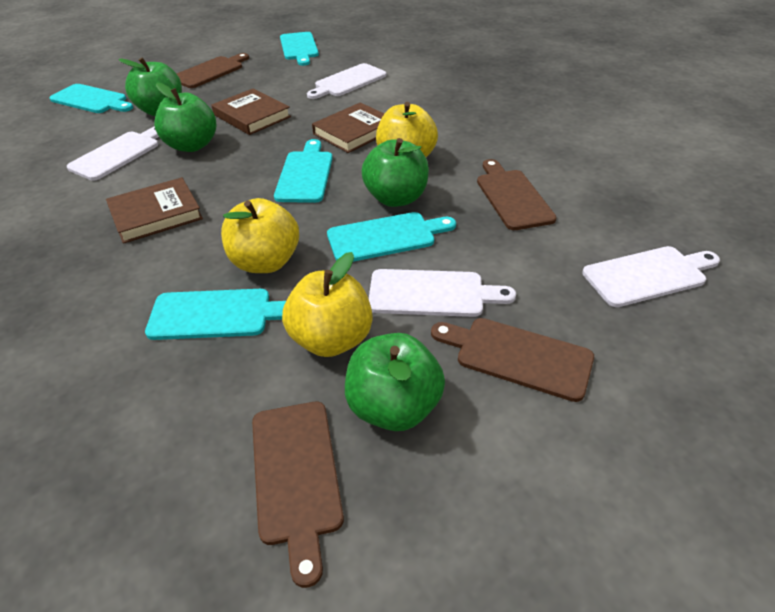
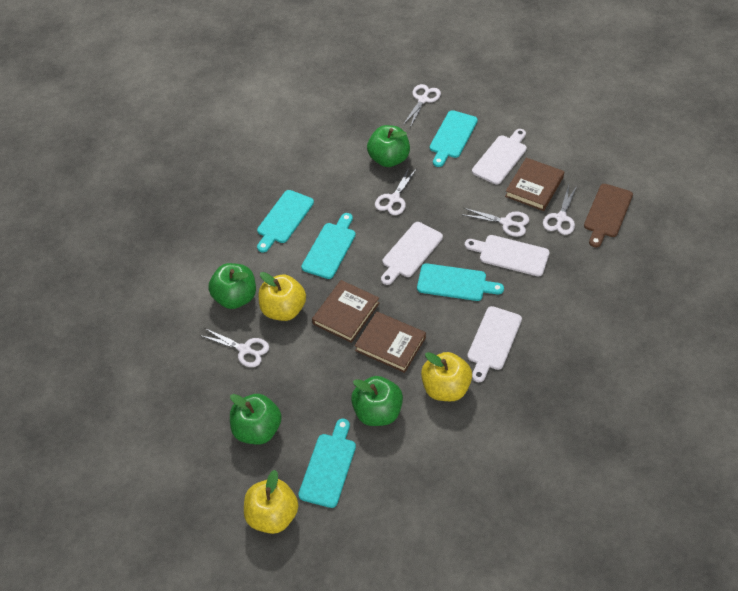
brown cutting board: [176,53,249,88] [252,402,344,588] [431,318,594,402] [477,159,557,230] = 4 -> [584,184,633,247] = 1
white scissors: none = 0 -> [200,328,269,367] [375,166,416,215] [403,84,441,127] [461,208,529,237] [543,185,577,235] = 5

